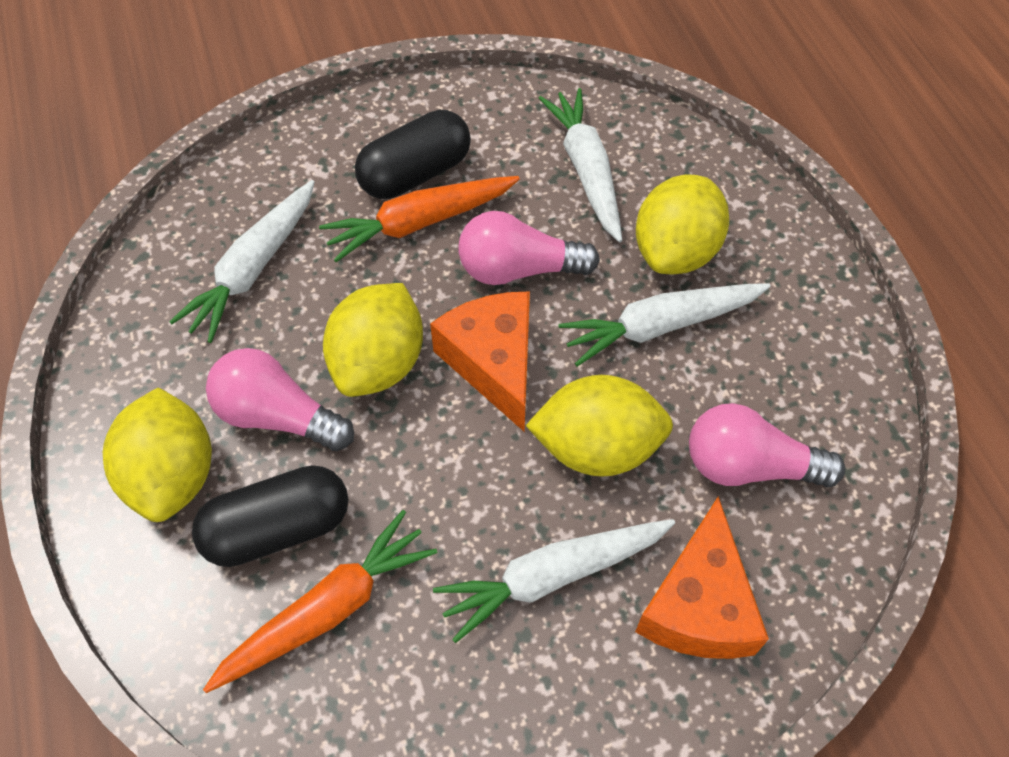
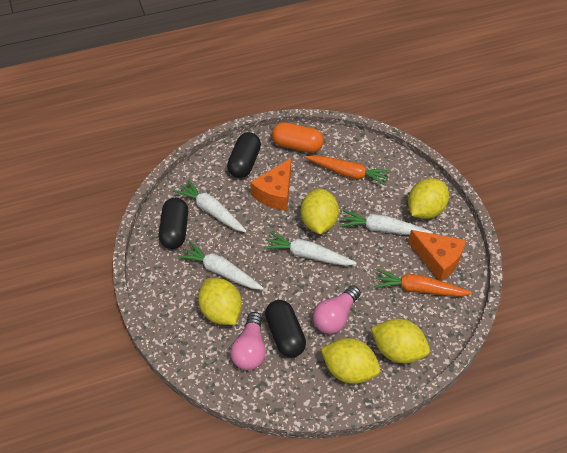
black capsule: [192,465,348,567] [355,110,471,199] = 2 -> [159,198,188,249] [227,132,261,178] [265,300,306,358] = 3
orange capsule: none = 0 -> [272,122,324,153] = 1
pink light bulb: [206,348,354,451] [458,211,600,285] [689,403,845,488] = 3 -> [230,312,266,370] [313,285,361,334] = 2
yellow lemon: [103,388,212,522] [323,283,423,397] [526,375,673,477] [636,174,729,274] = 4 -> [198,278,242,325] [301,189,339,234] [320,338,380,384] [371,319,430,363] [408,179,449,219] = 5

